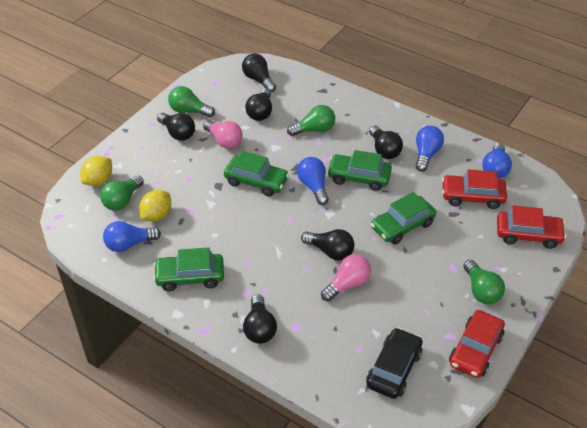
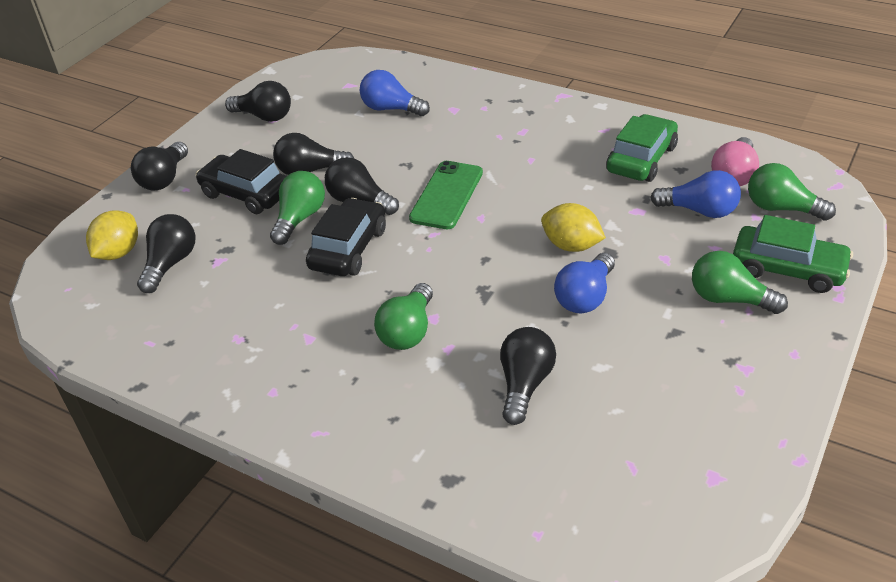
black car: [366,327,422,399] = 1 -> [196,149,287,214] [306,198,386,276] = 2
blue light bulb: [103,221,161,252] [297,157,329,205] [416,126,444,172] [482,143,512,179] = 4 -> [360,70,430,116] [554,253,615,313] [650,170,741,218] = 3
green car: [153,247,224,291] [224,151,289,197] [327,150,392,191] [371,192,436,244] = 4 -> [606,114,678,182] [733,215,853,293] = 2
green phone: none = 0 -> [409,161,483,229] = 1
pink light bulb: [203,120,243,149] [321,254,371,301] = 2 -> [711,137,759,186] = 1
red car: [442,169,507,209] [449,310,505,378] [497,205,566,249] = 3 -> none = 0

